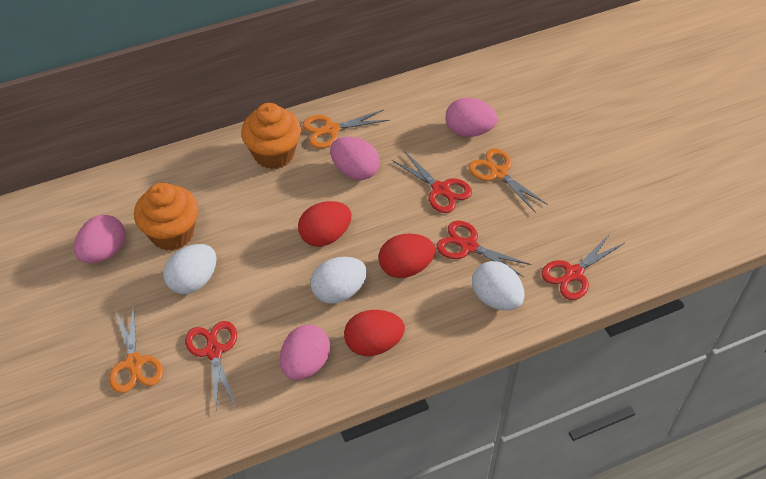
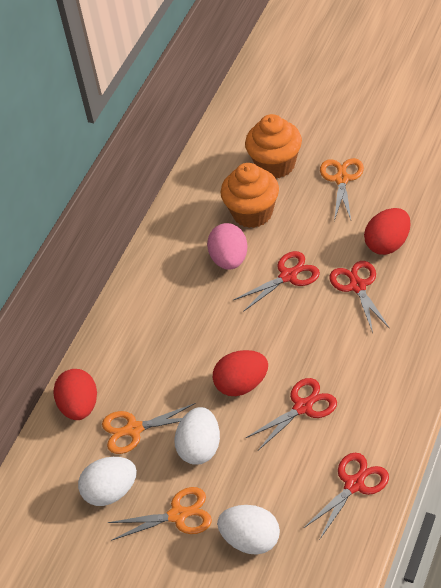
pink egg: [74,215,126,263] [280,325,330,380] [330,137,380,180] [445,98,497,137] = 4 -> [207,223,247,270] = 1

